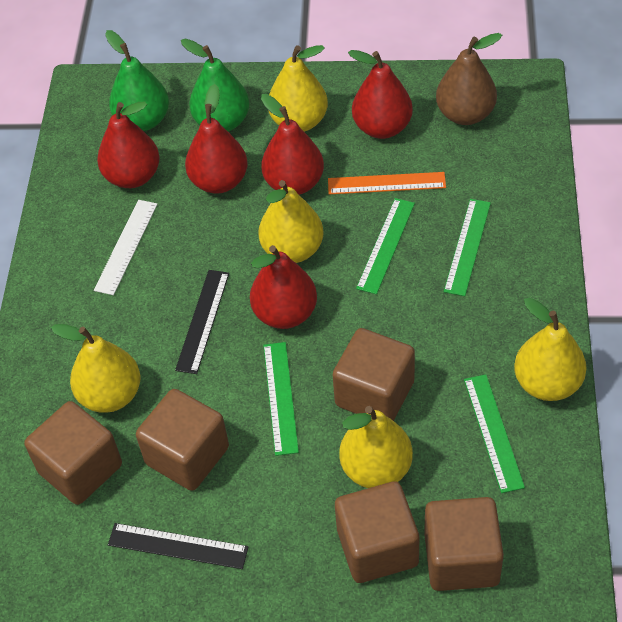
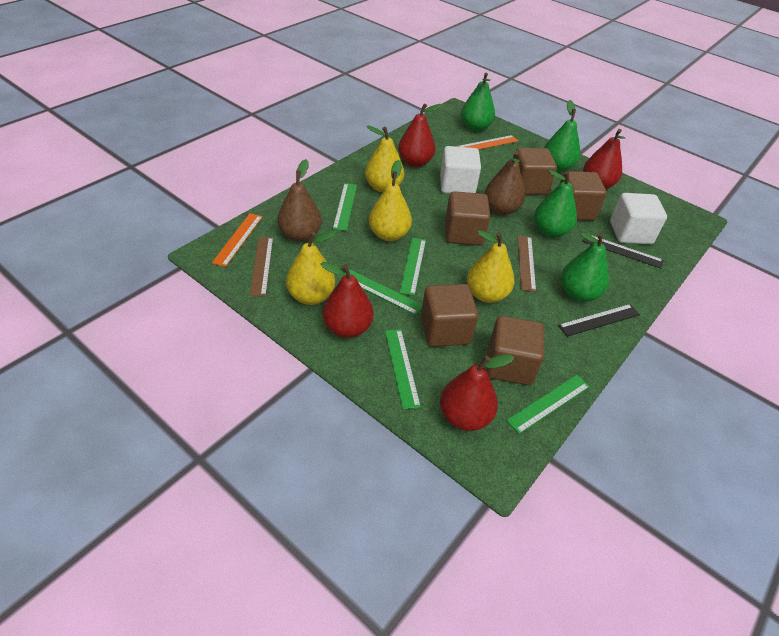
brown pear: [436,33,502,125] = 1 -> [277,159,322,242] [484,151,525,215] = 2
brown ruler: none = 0 -> [250,237,273,296] [518,235,536,292] = 2
green pear: [105,30,169,131] [181,39,250,132] = 2 -> [461,73,495,132] [534,170,577,238] [544,100,580,172] [561,232,609,302] = 4
green ruler: [263,342,299,456] [356,198,415,294] [444,199,491,296] [464,374,525,493] = 4 -> [333,183,357,231] [341,270,422,315] [385,329,421,409] [399,238,426,296] [506,375,590,434] = 5
orange ruler: [328,172,446,194] = 1 -> [212,213,263,267] [457,135,518,150] = 2
red pear: [97,102,160,188] [185,84,248,194] [250,245,317,329] [261,94,324,195] [348,50,413,139] = 5 -> [321,262,374,338] [398,104,442,167] [440,355,514,431] [583,129,626,189] = 4
white cube: none = 0 -> [440,146,481,194] [610,193,667,244] = 2
white ruler: [94,200,157,295] = 1 -> none = 0
yellow pear: [51,324,141,413] [258,180,323,263] [268,45,328,132] [339,406,413,488] [514,297,586,401] = 5 -> [286,230,336,305] [365,125,404,193] [369,160,412,241] [467,230,515,303] = 4

